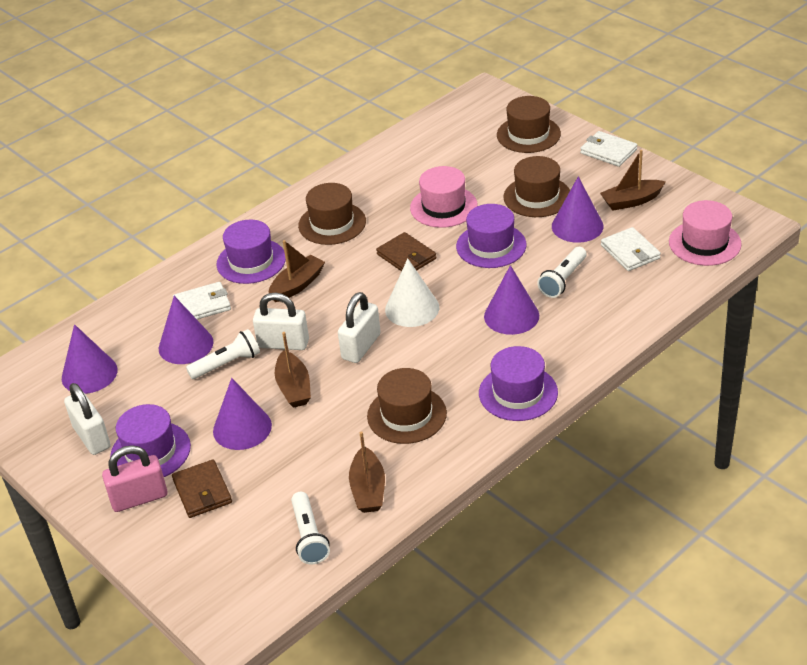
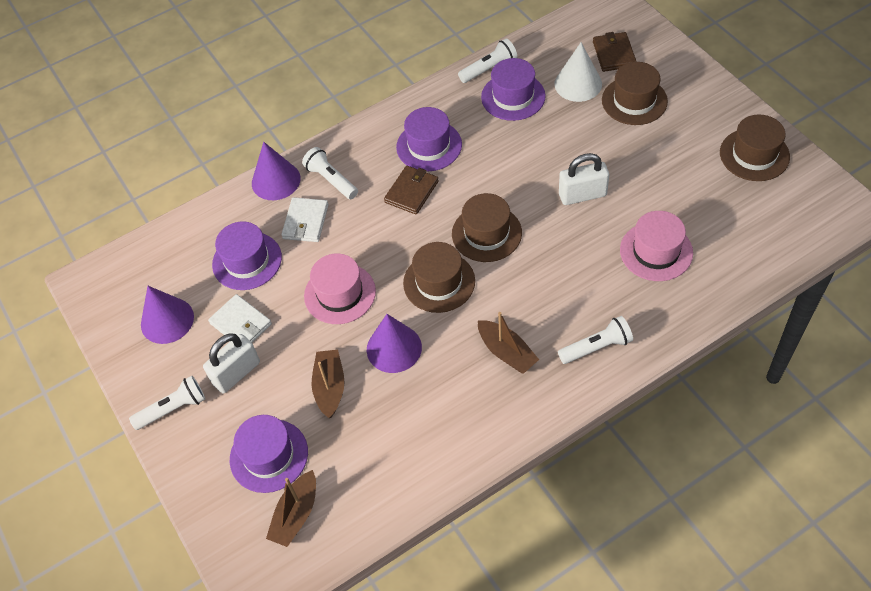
brown boat: [269,240,325,302] [275,332,311,408] [349,431,385,513] [600,150,666,211] = 4 -> [266,470,316,547] [312,350,344,418] [478,312,539,374] = 3
pink padlock: [102,445,167,512] = 1 -> none = 0
purple cone: [62,324,118,394] [159,296,213,364] [213,378,272,450] [484,265,539,335] [552,176,604,243] = 5 -> [141,286,194,344] [252,142,301,200] [367,314,422,373] = 3
white flashlight: [186,329,260,379] [291,492,330,564] [537,247,587,298] = 3 -> [129,376,205,430] [302,147,358,199] [458,38,517,83] [558,316,633,364] = 4
white padlock: [64,383,111,455] [253,292,309,350] [338,292,381,363] = 3 -> [203,333,260,393] [559,153,609,205] = 2
white wallet: [173,282,231,319] [580,131,637,167] [601,227,661,271] = 3 -> [208,294,272,342] [281,197,329,242] = 2

